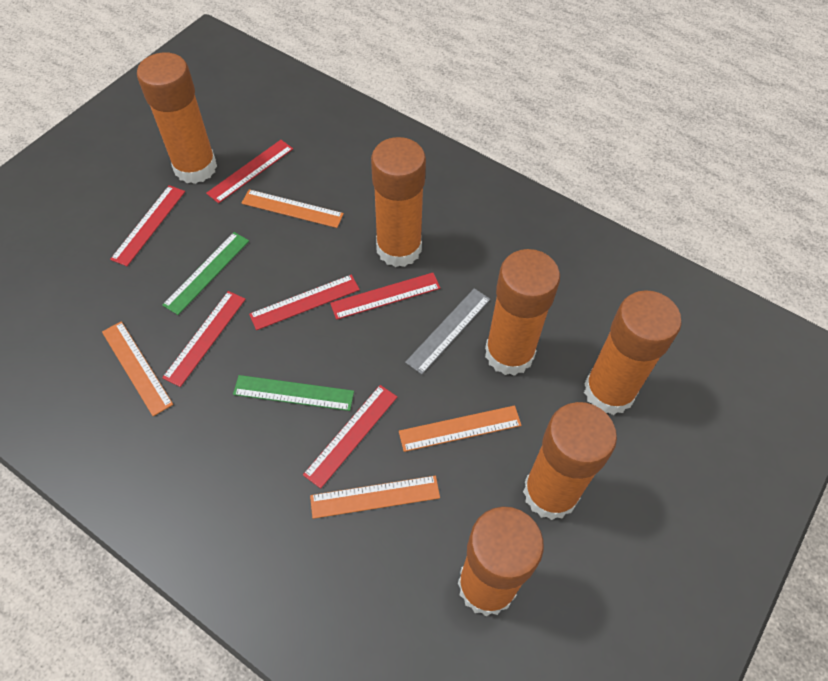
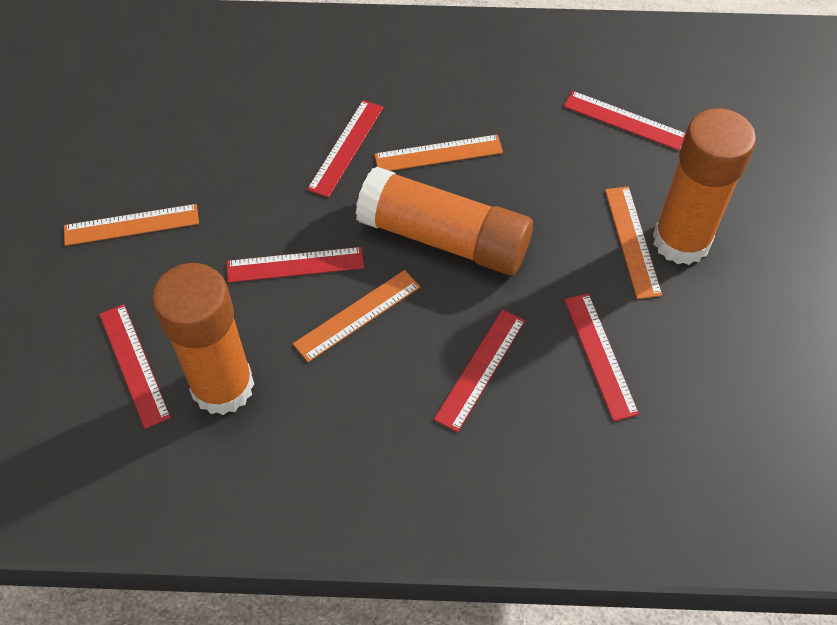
green ruler: [162,232,249,315] [233,375,354,411] = 2 -> none = 0
grey ruler: [405,288,490,374] = 1 -> none = 0
orange glue stick: [137,52,217,184] [371,137,426,267] [458,506,544,616] [485,249,560,376] [523,402,617,520] [584,290,682,415] = 6 -> [152,263,254,415] [355,166,533,275] [653,108,756,265] = 3

